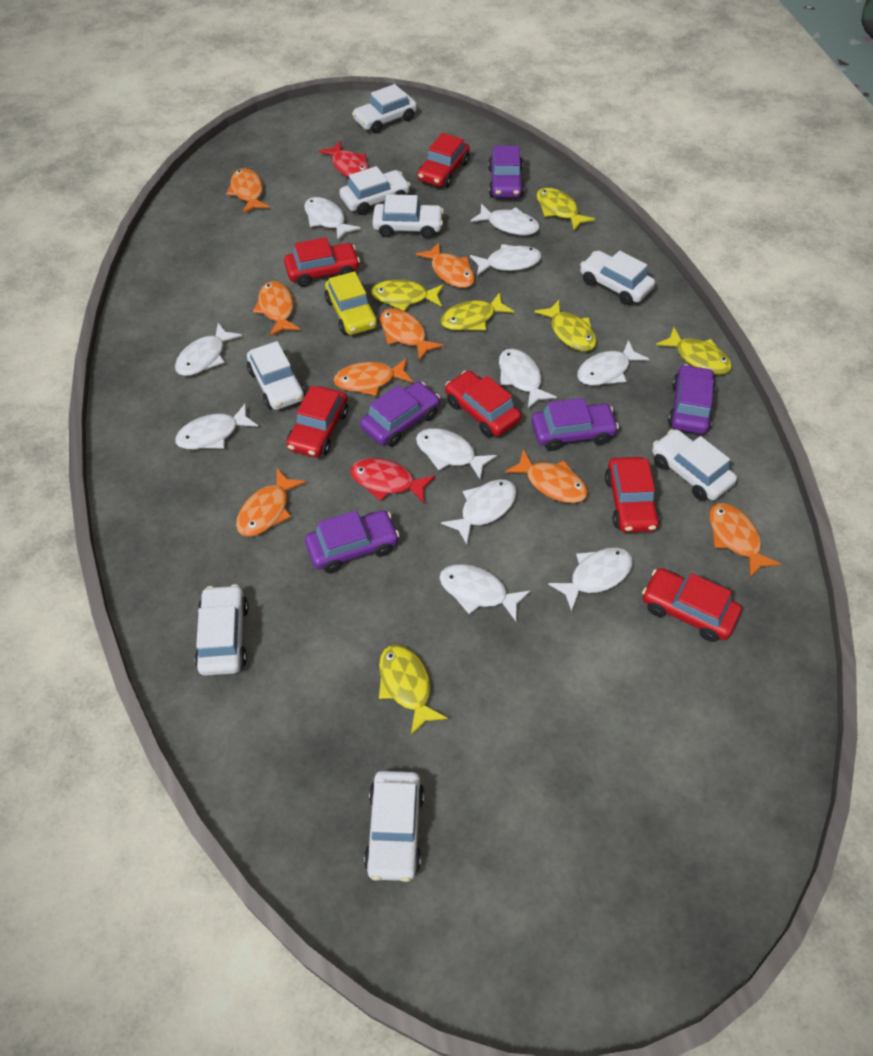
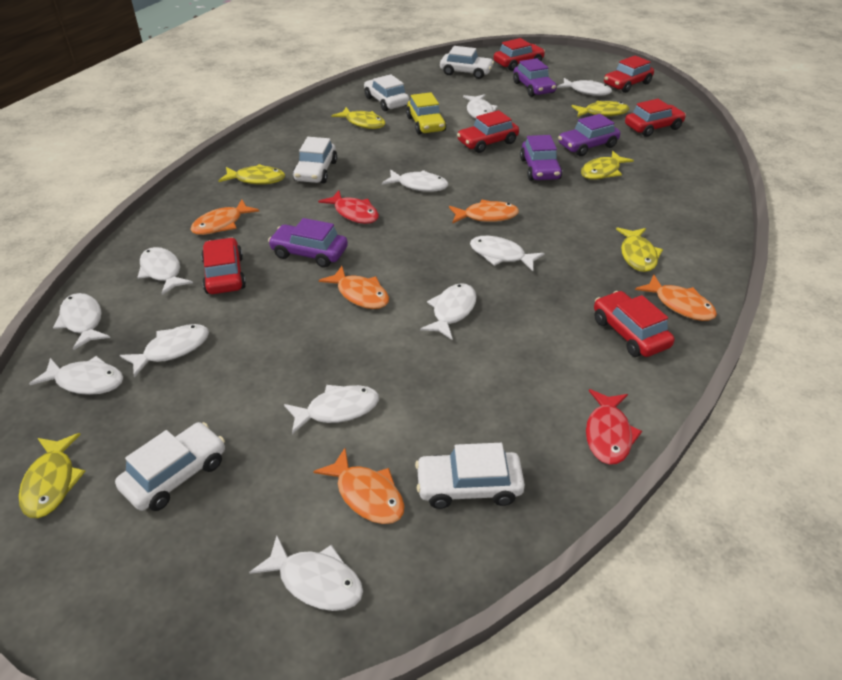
orange fish: [226,168,270,214] [236,468,306,537] [253,281,300,336] [334,358,413,396] [380,309,444,361] [416,242,475,288] [505,449,588,503] [709,503,781,578] = 8 -> [190,200,259,235] [313,448,405,524] [319,266,389,309] [449,200,519,224] [635,274,717,321] = 5
purple car: [305,510,400,573] [360,381,440,447] [488,146,524,198] [531,398,619,451] [668,364,716,434] = 5 -> [268,218,348,267] [513,58,556,97] [520,135,562,181] [558,114,620,156] = 4
white car: [195,584,249,676] [247,341,305,410] [339,166,411,215] [352,84,417,134] [364,771,424,882] [372,194,444,239] [580,250,655,305] [652,429,737,501] = 8 -> [115,422,225,511] [293,137,337,183] [364,74,409,111] [415,443,525,509] [440,46,494,79] = 5

